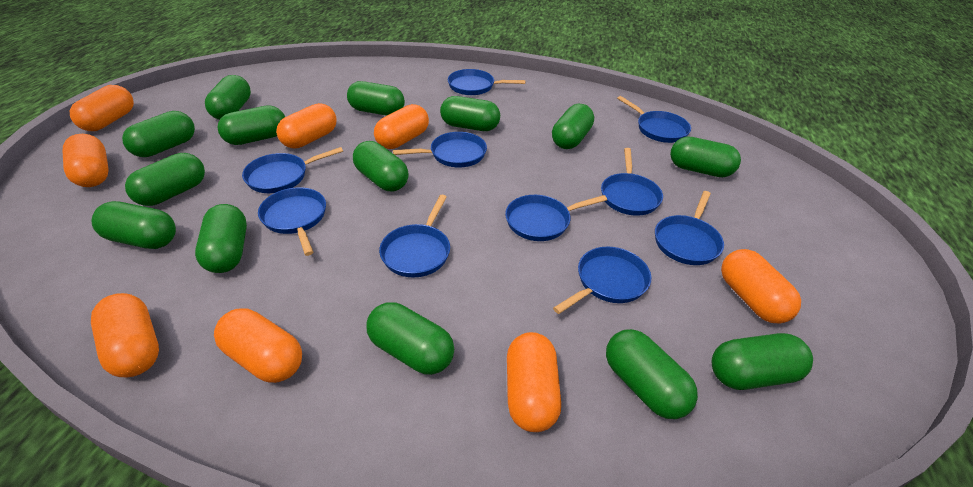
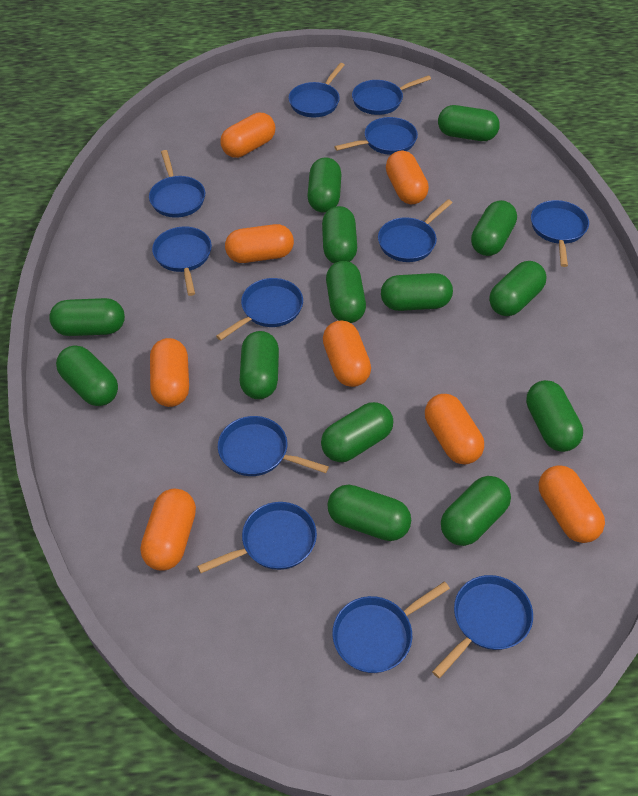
blue pan: [242,147,343,193] [258,187,326,256] [379,195,450,277] [393,132,487,167] [448,69,526,95] [505,195,607,241] [553,247,651,314] [601,148,663,216] [617,96,691,143] [655,191,724,265] = 10 -> [149,150,205,218] [152,226,212,296] [197,502,317,573] [216,278,303,341] [218,416,329,476] [289,63,345,117] [332,581,450,673] [334,117,418,155] [352,75,431,115] [378,199,453,262] [432,575,533,678] [531,200,589,267] = 12

